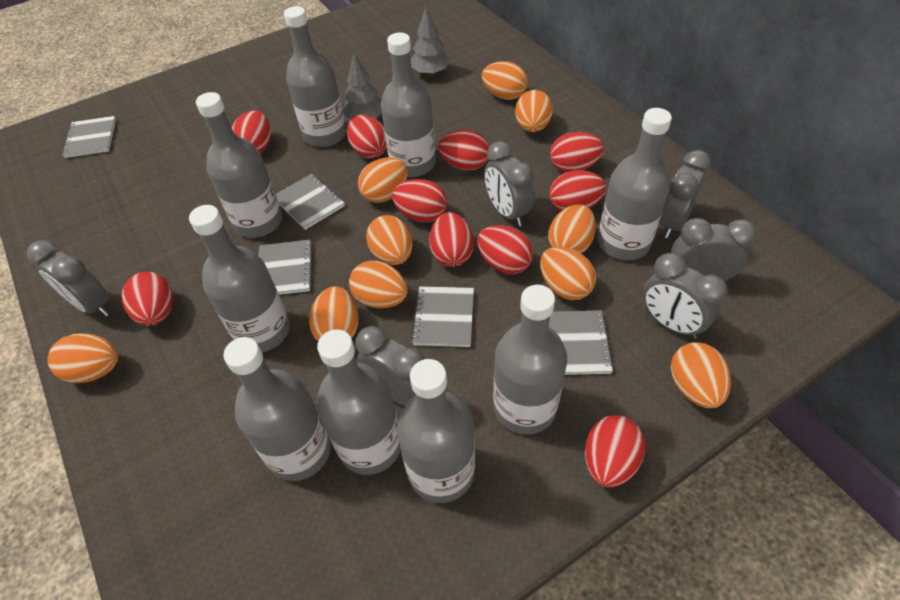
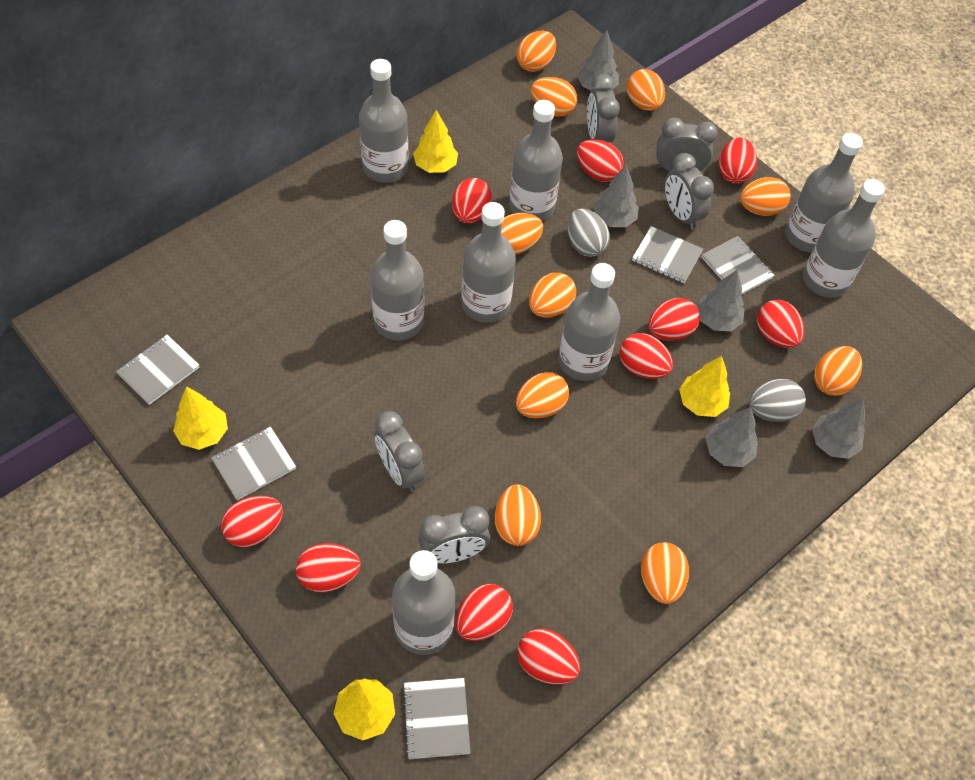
grey bottle: [189,205,290,352] [196,92,282,238] [223,337,331,481] [284,6,346,147] [317,329,401,475] [381,32,436,177] [397,359,475,503] [493,285,567,435] [597,108,672,260] = 9 -> [359,59,408,183] [370,220,424,341] [392,550,455,655] [461,202,516,323] [509,100,563,221] [558,263,620,381] [785,133,863,253] [803,179,885,298] = 8
grey clock: [27,240,110,317] [356,326,425,406] [484,141,534,226] [643,253,728,339] [659,150,711,238] [671,218,756,281] = 6 -> [375,411,425,492] [418,506,490,564] [587,74,620,143] [656,117,718,172] [665,153,714,230] = 5
grey egg: none = 0 -> [567,208,610,257] [749,379,806,422] = 2
grey tree: [343,54,382,119] [411,7,450,76] = 2 -> [577,30,619,90] [593,165,639,227] [697,270,744,331] [705,407,758,467] [812,398,865,459] = 5
yellow tree: none = 0 -> [173,387,228,450] [334,678,395,740] [413,110,458,173] [679,356,730,417] = 4

